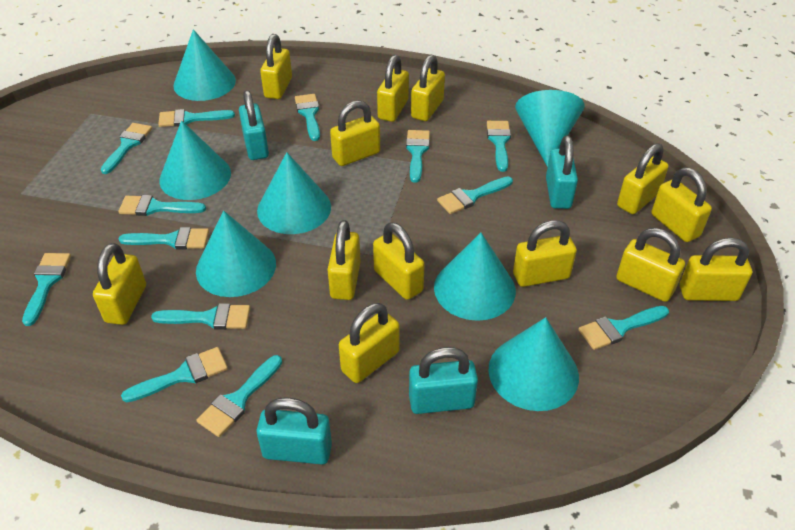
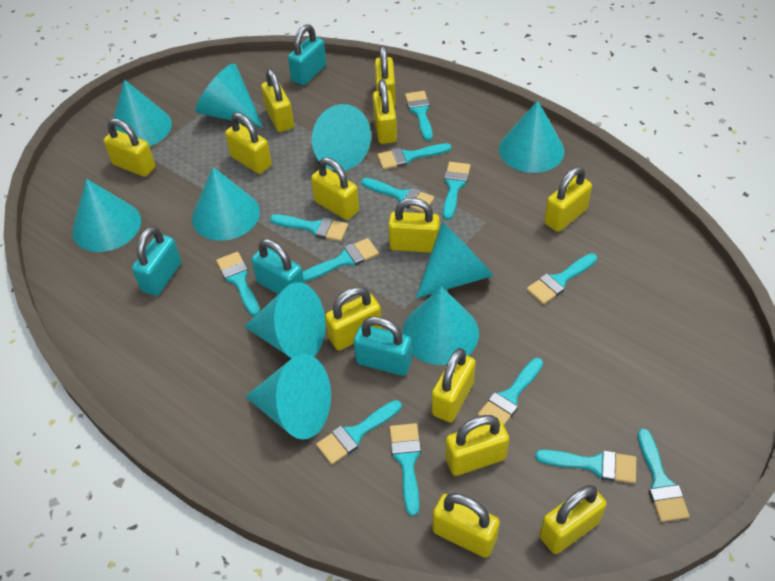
turquoise cone: [159,120,231,200] [173,29,236,101] [196,211,276,297] [257,152,331,234] [434,233,516,321] [488,317,579,411] [515,90,585,167] = 7 -> [72,179,141,252] [113,80,172,147] [192,167,260,241] [196,63,263,127] [244,282,325,358] [245,354,331,440] [312,104,371,171] [402,287,479,365] [416,222,494,298] [499,101,565,173] = 10

